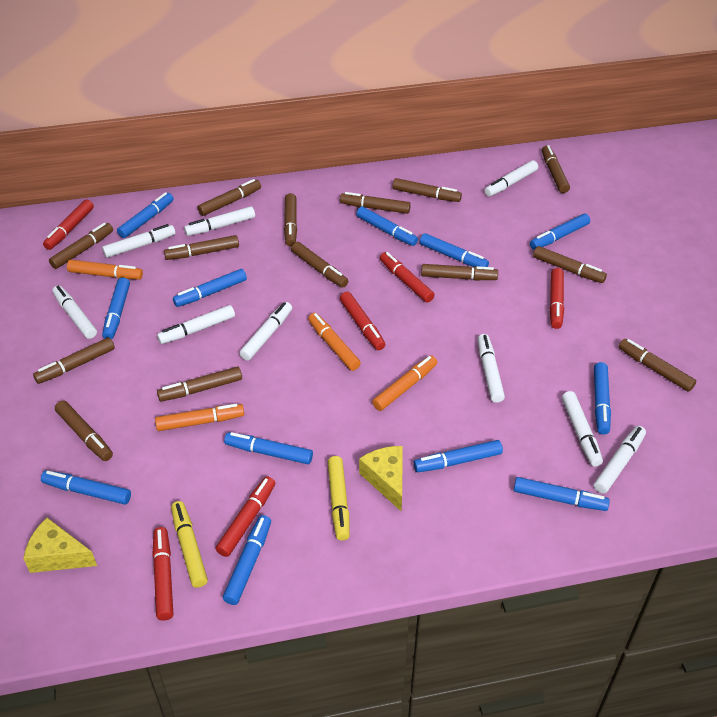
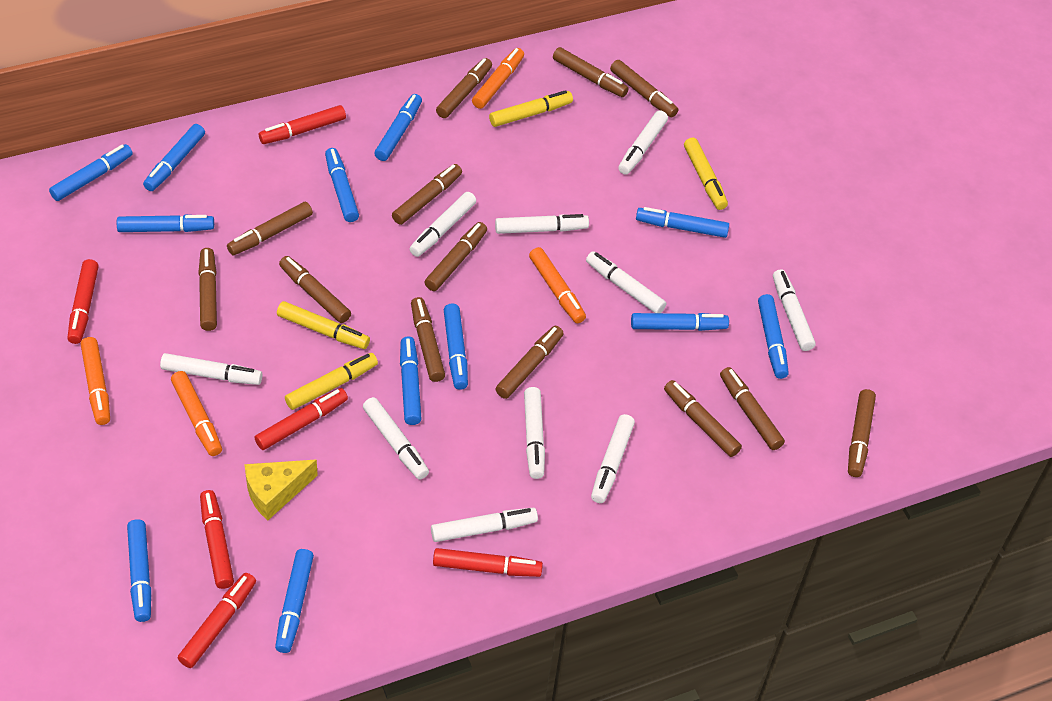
brown marker: [33,337,115,384] [49,223,113,269] [55,400,113,461] [157,367,242,402] [164,235,239,260] [197,179,261,216] [284,193,297,246] [291,242,348,288] [340,192,411,214] [392,178,462,202] [421,264,498,280] [533,246,607,283] [542,145,570,193] [619,339,696,392] = 14 -> [198,248,217,331] [227,202,313,255] [279,256,351,323] [392,164,462,225] [411,297,445,382] [424,222,487,291] [436,58,492,118] [496,326,564,399] [553,47,629,97] [610,60,678,117] [664,380,742,457] [720,367,785,450] [848,389,876,477] = 13
white marker: [52,285,97,339] [102,224,175,258] [157,305,235,344] [184,206,255,236] [239,302,292,361] [478,334,505,403] [485,160,538,196] [562,391,603,467] [594,426,646,494] = 9 -> [160,353,262,385] [363,397,429,480] [410,192,476,257] [431,508,538,542] [495,214,589,234] [524,387,545,479] [586,251,666,313] [591,414,635,503] [618,110,668,175] [773,269,816,351] = 10
yellow cheese: [23,518,97,573] [359,446,403,511] = 2 -> [244,460,318,520] = 1
yellow marker: [171,501,208,588] [328,456,350,540] = 2 -> [277,301,370,349] [285,353,378,410] [489,90,573,127] [684,138,728,210] = 4

